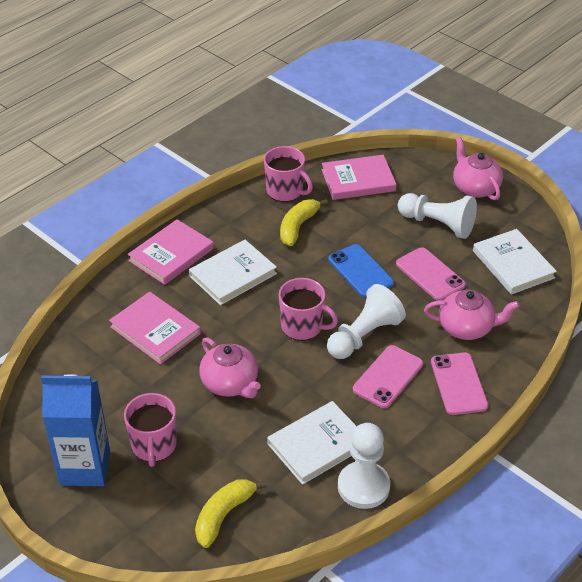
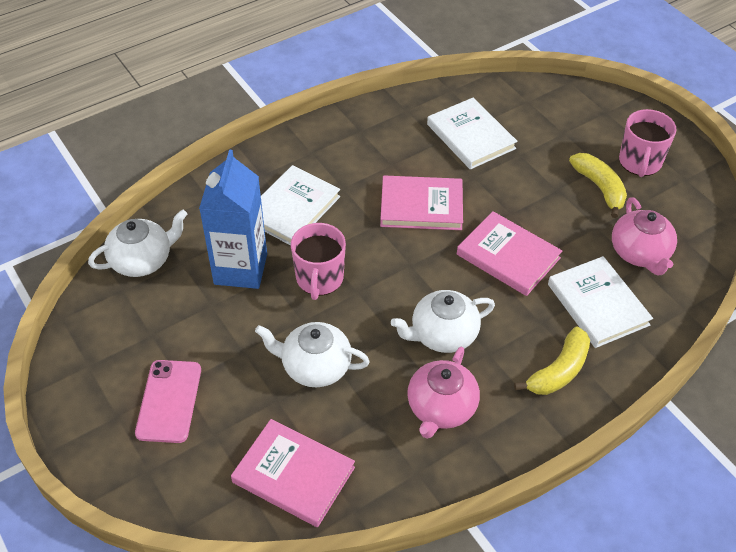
blue phone: [328,244,394,298] = 1 -> none = 0
pink mug: [124,393,177,467] [264,146,313,202] [279,278,338,341] = 3 -> [291,223,346,300] [619,109,677,177] = 2
pink phone: [353,345,423,408] [396,247,466,301] [431,352,489,415] = 3 -> [135,360,201,443] = 1
pink teapot: [199,337,261,398] [424,290,520,340] [453,137,503,200] = 3 -> [407,347,480,439] [612,197,677,276] = 2
white pawn: [327,284,406,359] [338,423,390,509] [398,193,477,239] = 3 -> none = 0
white teapot: none = 0 -> [88,209,187,277] [255,322,370,387] [391,290,495,353] = 3

